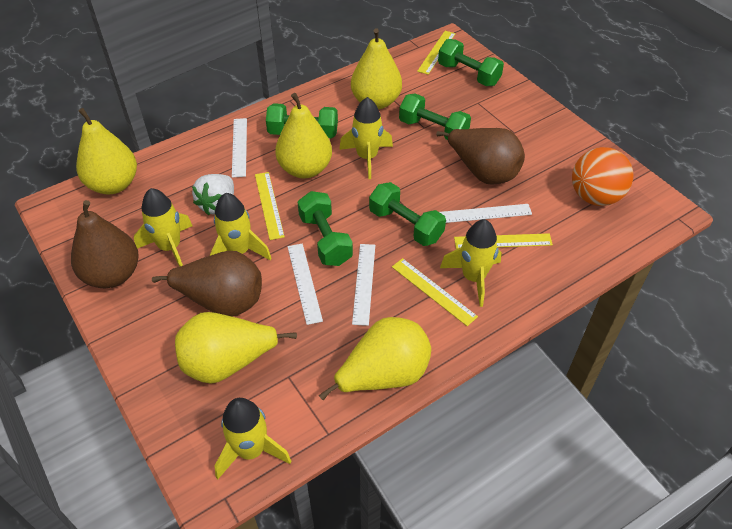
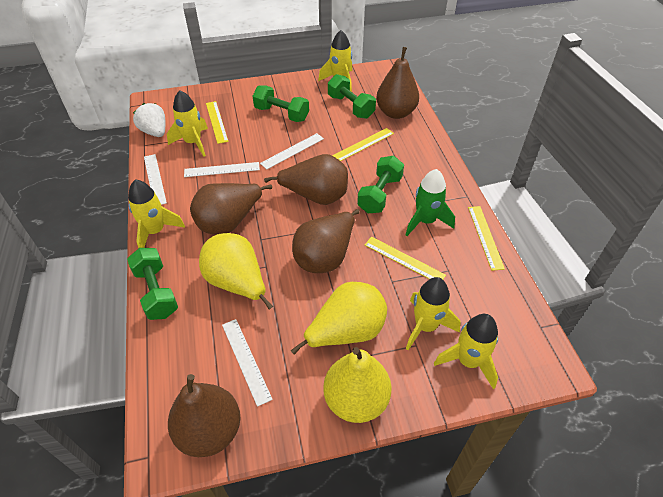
brown pear: [71,200,139,288] [152,251,262,317] [436,128,525,185] = 3 -> [168,374,240,457] [190,183,272,235] [264,154,348,205] [292,209,360,273] [376,47,419,119] = 5
green dumbbell: [266,103,338,138] [298,191,353,266] [369,182,446,246] [399,94,471,140] [438,39,504,86] = 5 -> [127,248,178,320] [253,85,309,122] [328,74,376,119] [357,156,404,213] = 4
green rocket: none = 0 -> [406,169,455,236] = 1
orange ball: [572,147,634,206] = 1 -> none = 0
yellow pear: [76,108,137,195] [175,312,297,384] [275,93,332,178] [319,317,431,400] [351,28,402,109] = 5 -> [199,233,273,309] [291,282,387,355] [323,347,392,423] = 3

